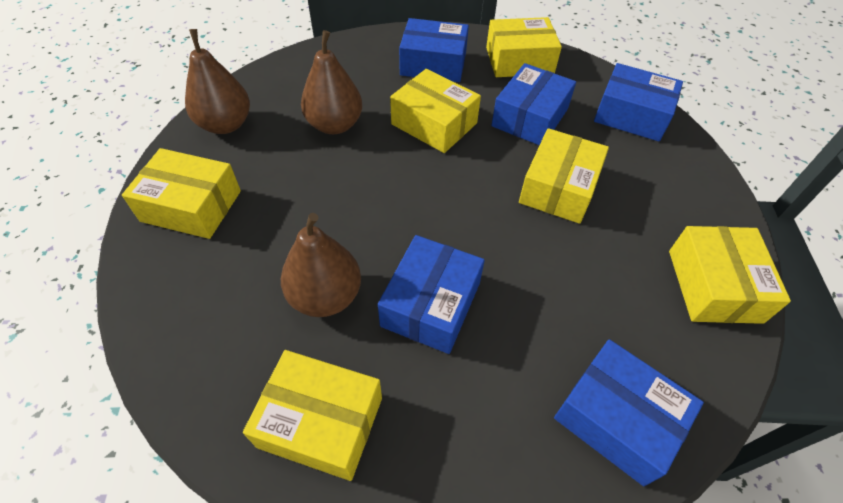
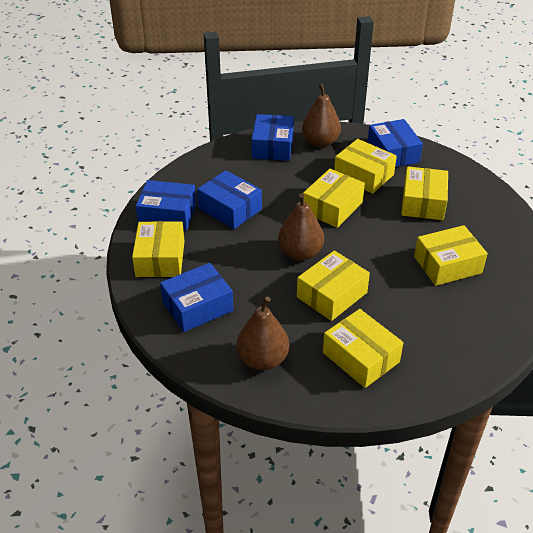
yellow box: [122,148,241,239] [243,350,382,481] [390,69,481,153] [486,17,562,77] [519,128,609,224] [669,226,791,324] = 6 -> [132,221,185,277] [297,250,370,321] [303,169,365,228] [323,309,403,388] [334,139,397,194] [401,166,448,220] [414,225,488,286] = 7

